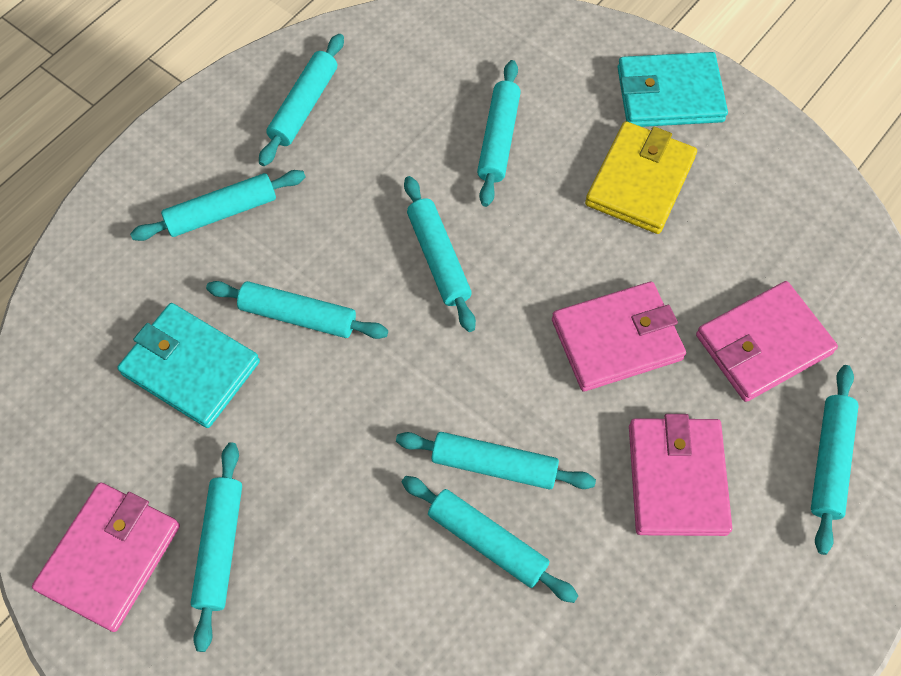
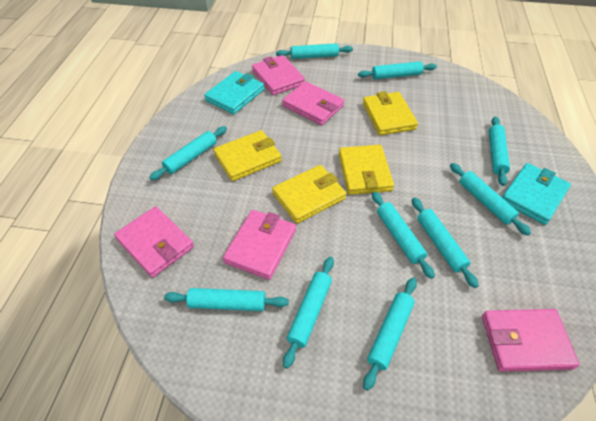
pink wallet: [32,482,180,632] [552,282,686,392] [629,414,732,536] [696,281,838,402] = 4 -> [114,206,194,278] [223,210,296,280] [252,55,305,95] [282,81,344,125] [482,309,580,372] = 5
turquoise rolling pin: [130,170,305,241] [191,442,242,652] [206,281,388,339] [259,34,344,166] [396,432,596,490] [402,476,578,603] [404,176,476,332] [477,60,521,207] [811,365,859,555] = 9 -> [149,126,227,181] [164,288,289,311] [276,43,353,59] [283,257,334,369] [358,61,437,79] [363,278,417,391] [372,191,435,279] [412,197,479,288] [450,163,531,236] [489,117,510,186] = 10
yellow wallet: [585,121,697,234] = 1 -> [213,130,282,181] [272,165,347,223] [339,145,394,195] [363,91,418,135] = 4

